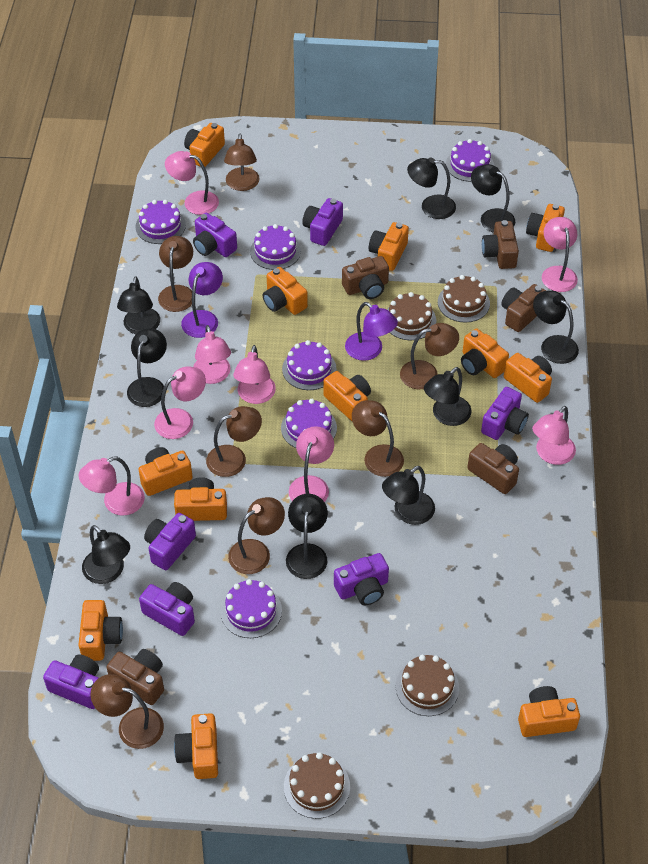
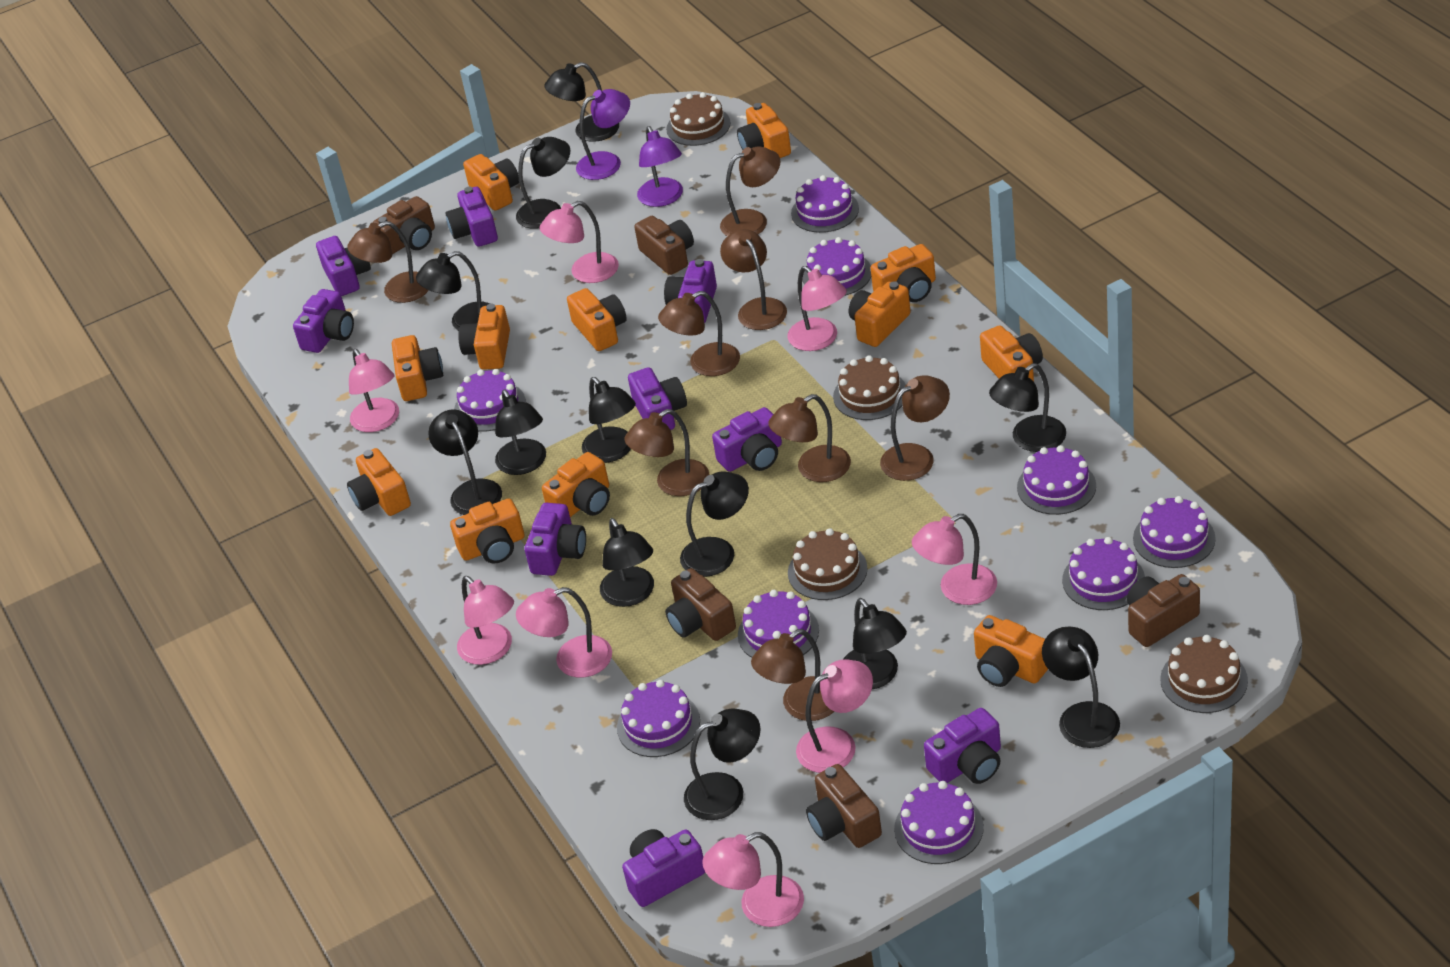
black lamp: [82,525,130,584] [117,276,160,334] [127,328,167,407] [286,494,328,579] [382,466,435,525] [407,157,456,219] [424,367,471,426] [471,164,515,233] [533,291,579,364] = 9 -> [416,251,491,331] [428,409,502,515] [495,389,546,475] [516,137,570,229] [544,62,619,142] [582,377,636,463] [600,518,654,607] [680,471,749,577] [684,709,761,820] [843,598,907,689] [989,363,1066,452] [1042,627,1120,748] = 12
brown lamp: [91,674,164,749] [158,236,193,312] [206,406,262,477] [224,134,260,191] [228,497,285,574] [352,400,404,477] [400,323,459,389] = 7 -> [347,221,429,303] [625,409,709,496] [658,291,740,376] [720,146,780,236] [720,229,787,330] [751,629,834,721] [768,394,851,482] [880,375,950,481] = 8
purple cake: [135,200,186,244] [221,579,282,638] [250,224,301,270] [281,399,337,448] [282,340,337,390] [446,139,494,182] = 6 -> [454,369,526,432] [617,680,700,757] [738,590,819,658] [791,175,859,233] [802,237,871,296] [894,781,984,864] [1017,445,1096,515] [1062,537,1145,610] [1133,496,1216,568] = 9
purple camera: [43,654,99,709] [139,582,195,636] [144,513,196,570] [193,213,237,257] [302,198,343,246] [334,553,389,605] [481,387,529,440] = 7 -> [293,289,354,353] [316,236,371,296] [446,186,498,247] [524,503,586,576] [622,829,705,907] [628,367,687,430] [664,259,717,323] [712,407,782,472] [924,708,1001,784] = 9

